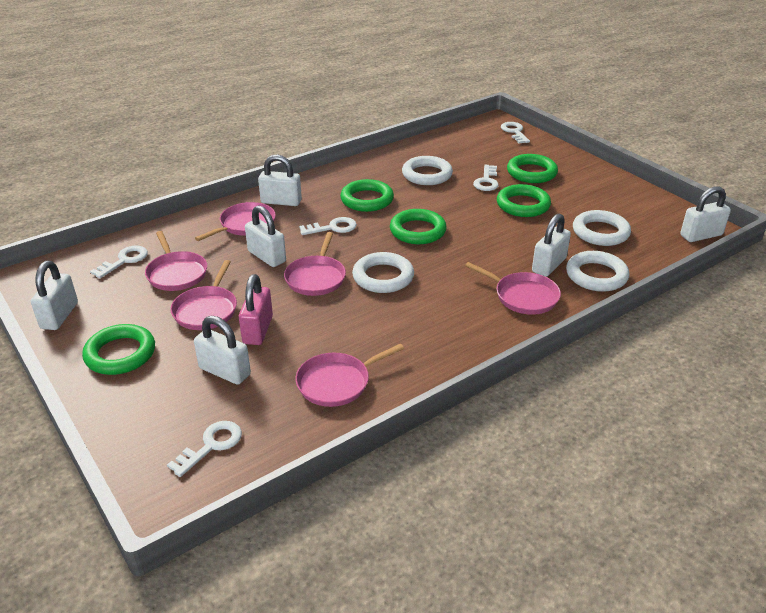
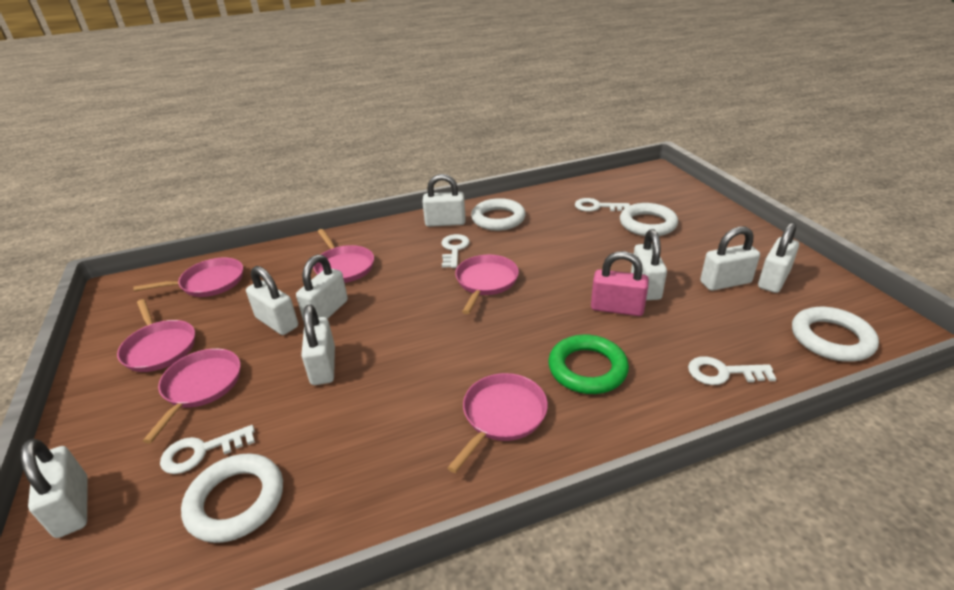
green ring: [82,324,155,375] [340,179,394,212] [390,209,447,244] [497,184,551,217] [507,154,558,183] = 5 -> [548,335,629,394] = 1
white key: [90,246,148,278] [167,421,242,477] [299,217,357,235] [473,165,499,191] [501,122,530,144] = 5 -> [160,425,255,474] [442,234,470,268] [575,198,630,212] [688,356,776,385] = 4
white padlock: [31,261,78,330] [194,316,251,385] [245,205,286,267] [258,154,302,206] [532,214,571,277] [680,186,731,242] = 6 -> [21,439,88,538] [246,266,298,335] [296,254,348,321] [301,305,335,385] [422,174,466,227] [631,229,667,300] [700,226,760,291] [758,222,799,293] = 8

